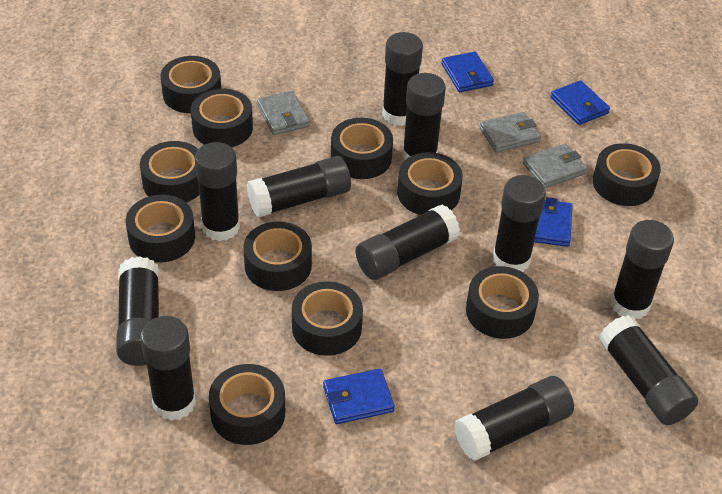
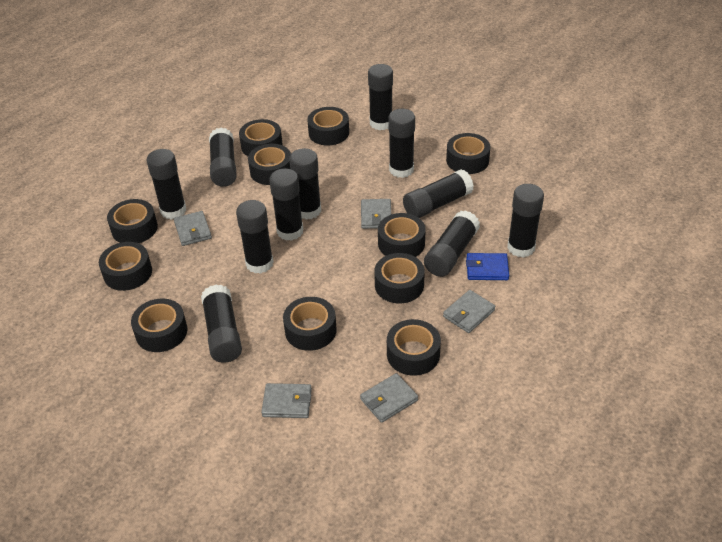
blue wallet: [323,369,395,424] [442,52,494,92] [534,197,572,247] [550,80,610,125] = 4 -> [466,253,509,280] = 1
grey wallet: [257,91,310,135] [480,112,541,153] [523,144,587,188] = 3 -> [174,211,212,246] [261,383,312,418] [360,373,418,423] [361,199,391,229] [443,290,495,333] = 5

